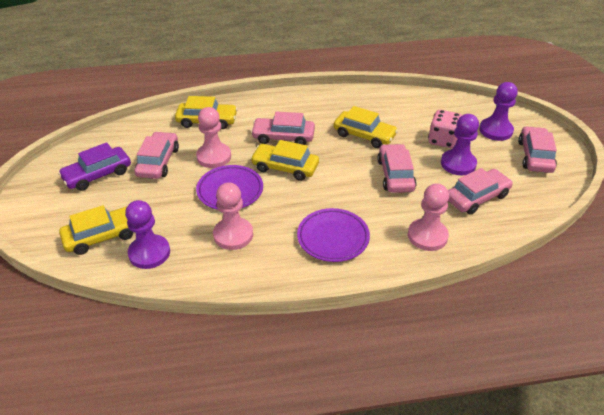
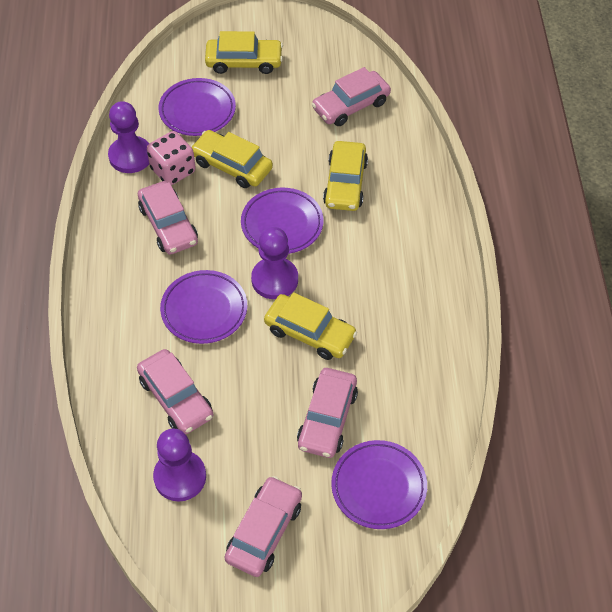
pink pawn: [196,107,231,168] [213,183,253,250] [408,184,449,251] = 3 -> none = 0
purple car: [58,142,131,191] = 1 -> none = 0
purple plate: [196,165,263,210] [297,208,370,262] = 2 -> [159,78,236,136] [160,270,247,344] [241,188,323,254] [331,440,427,529] = 4

